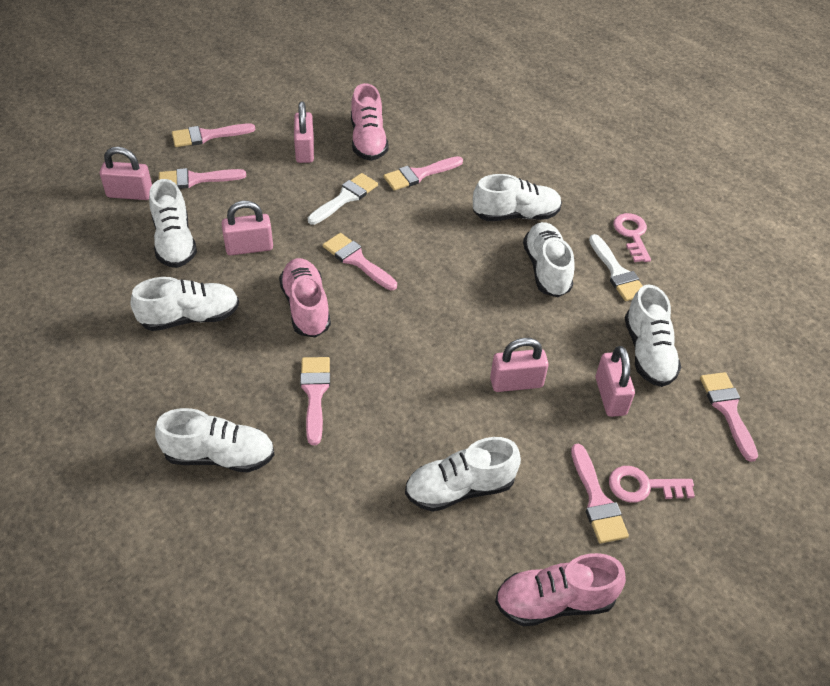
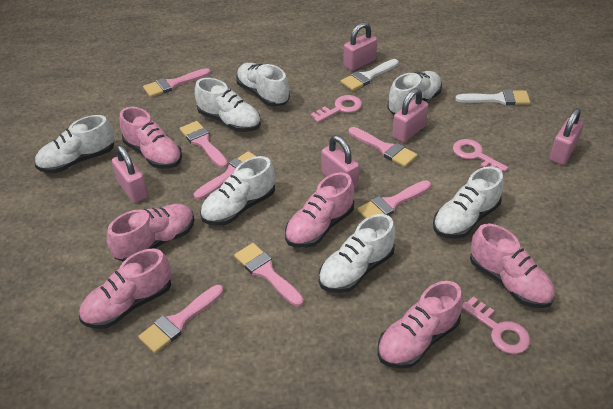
pink key: [609,466,695,503] [613,213,651,262] = 2 -> [311,95,362,122] [453,139,508,172] [462,296,530,354] = 3
pink shoe: [279,258,331,338] [351,83,389,161] [495,553,626,626] = 3 -> [79,249,172,329] [107,204,195,262] [119,107,182,169] [285,173,354,248] [377,281,463,369] [470,223,555,308] = 6

